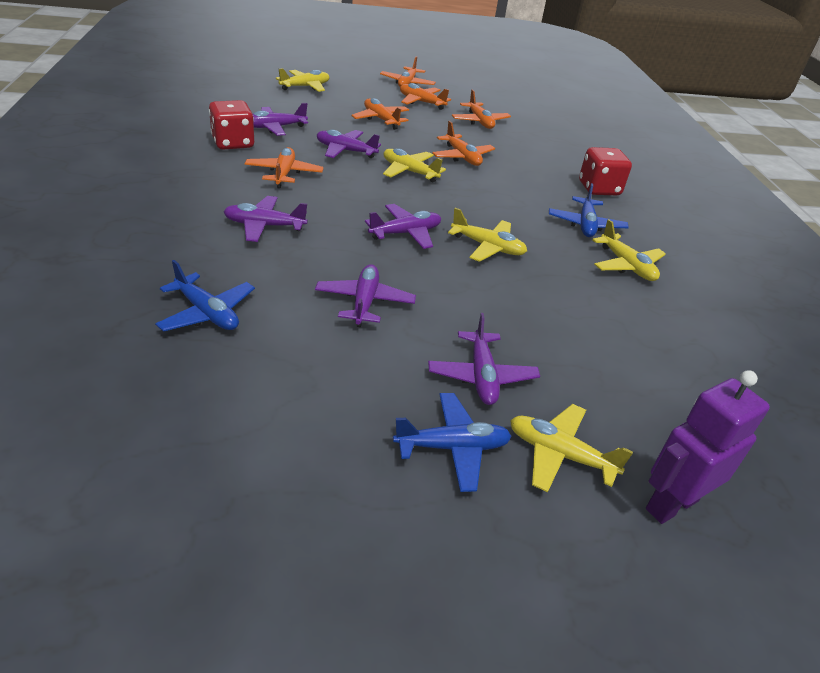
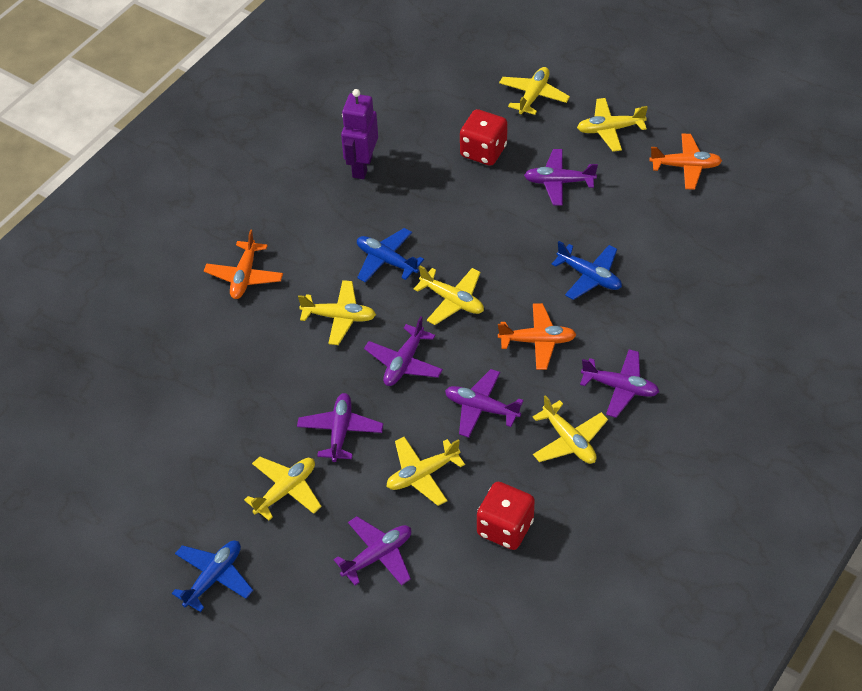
orange plane: [244,147,324,189] [351,98,409,130] [380,56,436,87] [400,83,451,110] [432,121,495,166] [452,90,511,129] = 6 -> [204,230,283,299] [498,303,577,370] [649,134,722,189] = 3
yellow plane: [276,68,329,92] [383,148,446,182] [448,208,527,262] [510,404,633,493] [592,219,666,281] = 5 -> [244,457,322,521] [298,280,376,345] [386,437,465,506] [414,266,484,325] [499,67,570,116] [533,395,608,464] [577,98,648,152] = 7

